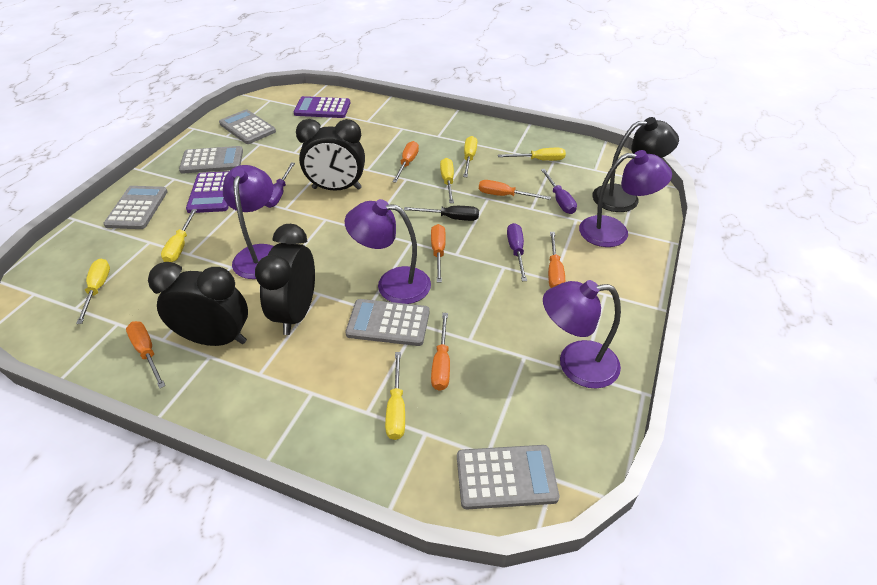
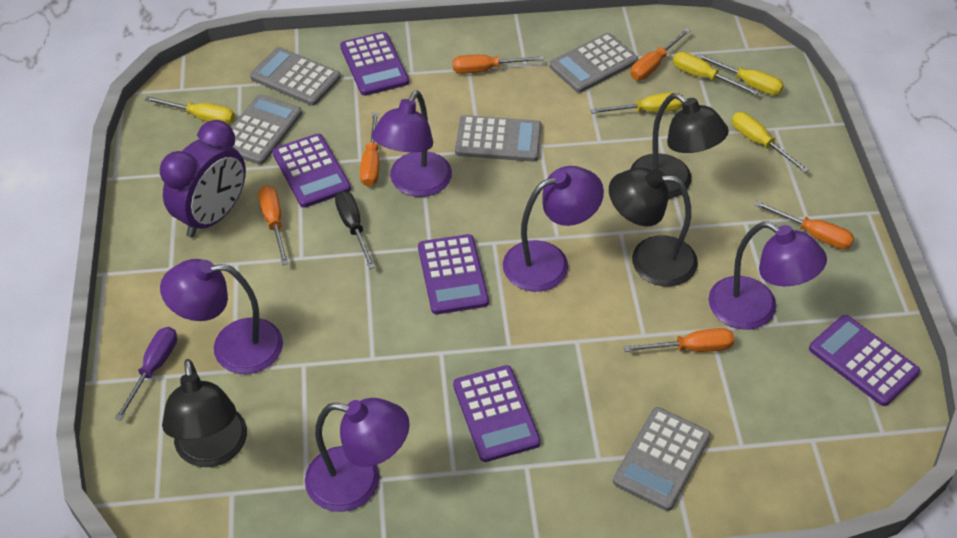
black clock: [148,262,248,346] [255,224,315,335] [296,119,365,190] = 3 -> none = 0
black lamp: [592,117,679,212] = 1 -> [162,359,247,467] [609,167,698,287] [630,93,729,199] = 3
purple calculator: [186,171,229,213] [294,96,350,118] = 2 -> [273,134,351,208] [340,32,409,96] [418,234,489,314] [453,365,541,462] [809,315,920,406] = 5
purple clock: none = 0 -> [160,120,246,238] = 1
purple lamp: [223,165,274,279] [345,199,431,304] [543,280,621,389] [579,150,672,247] = 4 -> [160,259,283,374] [305,398,410,512] [372,91,452,197] [503,166,604,292] [708,222,827,330] = 5
purple screwdriver: [265,162,295,208] [507,223,527,281] [541,169,577,214] = 3 -> [115,327,177,421] = 1
yellow screwdriver: [76,259,110,324] [161,209,197,262] [385,352,405,440] [440,158,454,203] [463,136,477,177] [498,148,566,161] = 6 -> [145,96,235,125] [590,92,683,114] [673,52,759,95] [696,53,784,95] [732,112,809,173] = 5

